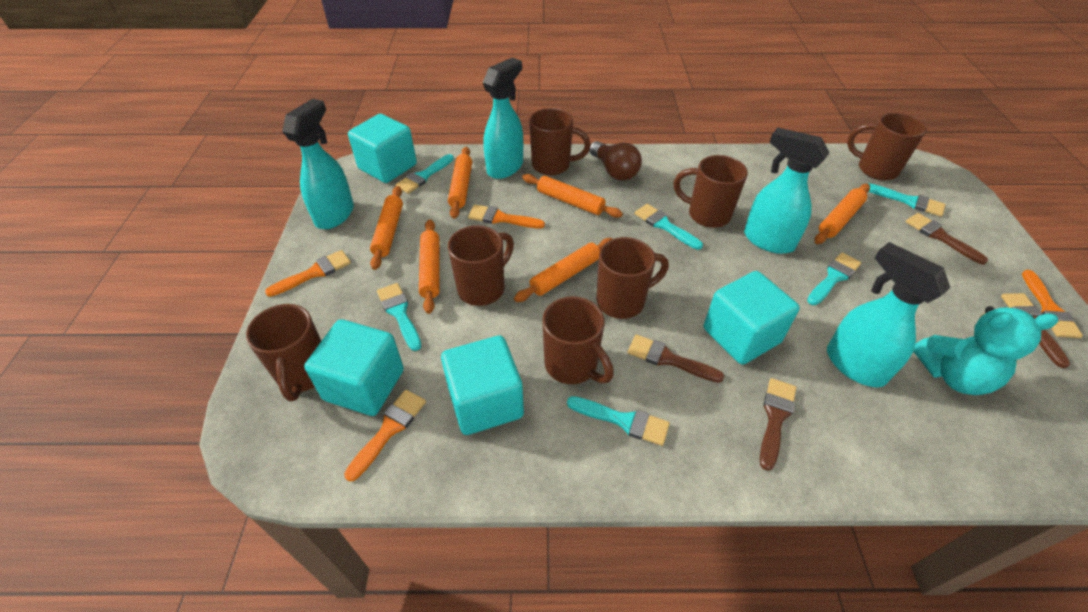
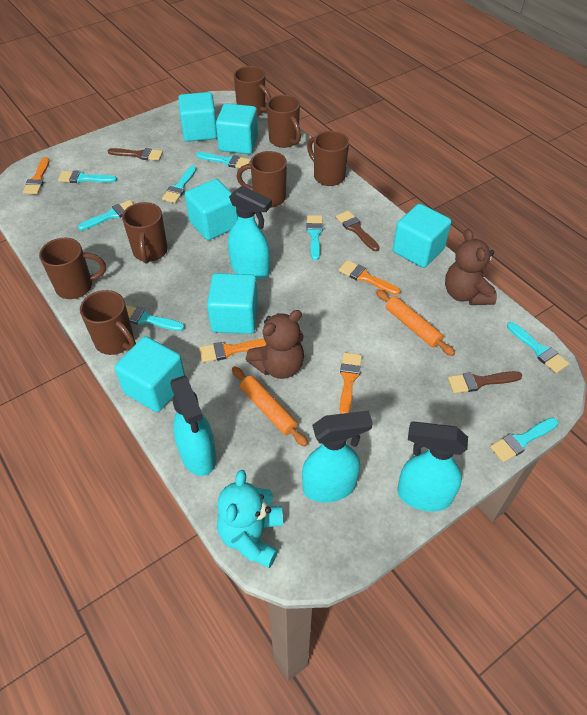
brown brush: [628,334,724,383] [760,378,796,471] [906,213,988,264] [1001,293,1070,368] = 4 -> [108,148,163,161] [336,211,380,251] [448,371,522,393] = 3
brown light bulb: [589,141,642,180] = 1 -> none = 0
brown teddy bear: none = 0 -> [245,310,304,379] [445,229,497,305] = 2
orange rolling pin: [370,186,403,270] [419,219,440,314] [448,147,472,219] [514,238,612,302] [522,174,623,218] [815,184,870,244] = 6 -> [232,366,308,447] [376,289,455,356] = 2
turquoise brush: [377,283,422,351] [395,154,454,194] [567,396,670,446] [634,204,703,250] [807,253,861,305] [868,183,946,216] = 6 -> [58,170,117,183] [78,200,133,230] [126,305,185,331] [162,166,196,203] [196,152,251,168] [307,215,323,260] [490,418,558,462] [507,322,569,373] = 8
turquoise cube: [304,319,404,416] [348,114,417,183] [441,335,524,435] [704,271,800,365] = 4 -> [114,336,185,412] [178,92,217,142] [185,179,238,240] [207,273,258,334] [216,103,258,154] [393,204,451,268] = 6

